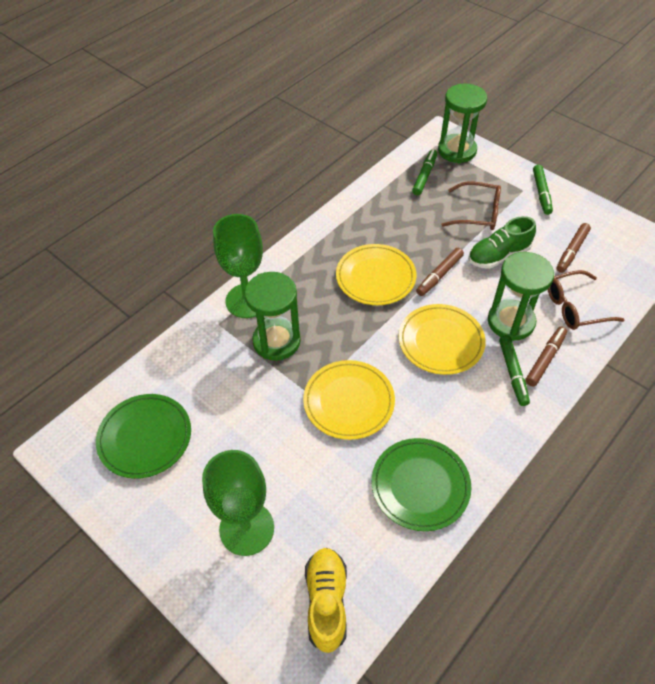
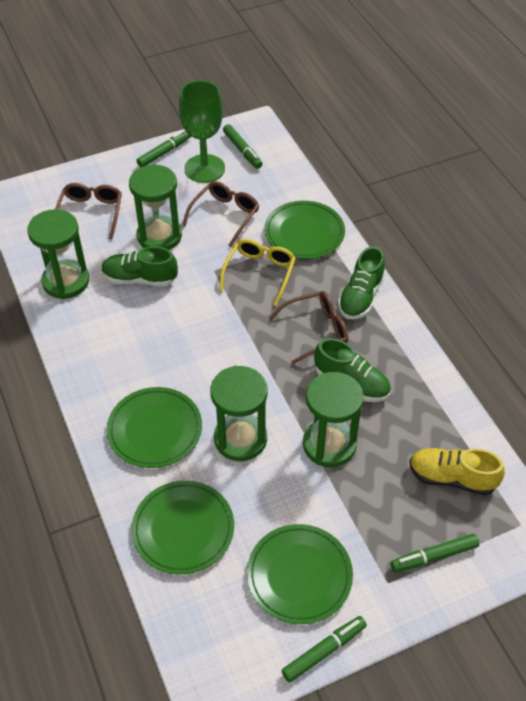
brown glasses: [441,181,501,230] [548,270,625,330] = 2 -> [55,183,122,239] [182,181,259,247] [269,291,348,365] = 3
brown marker: [416,248,464,296] [526,326,567,387] [556,223,591,273] = 3 -> none = 0
green goblet: [202,450,274,556] [213,214,263,318] = 2 -> [179,80,225,183] = 1
green hourglass: [244,272,301,361] [438,83,487,163] [488,252,554,341] = 3 -> [27,209,89,299] [129,164,182,250] [210,366,268,461] [303,372,364,467] = 4
green marker: [412,149,437,195] [499,335,530,406] [533,165,553,215] = 3 -> [136,129,191,167] [223,124,262,169] [281,616,367,683] [391,534,480,572] = 4
green plate: [96,394,191,479] [372,438,471,531] = 2 -> [107,387,202,468] [131,481,234,574] [247,524,353,624] [264,201,345,259] = 4
green shoe: [468,216,536,269] = 1 -> [101,247,178,286] [314,338,391,402] [338,246,385,320] = 3
yellow glasses: none = 0 -> [219,239,296,306] = 1
yellow plate: [303,360,395,440] [336,244,416,305] [399,304,486,375] = 3 -> none = 0

